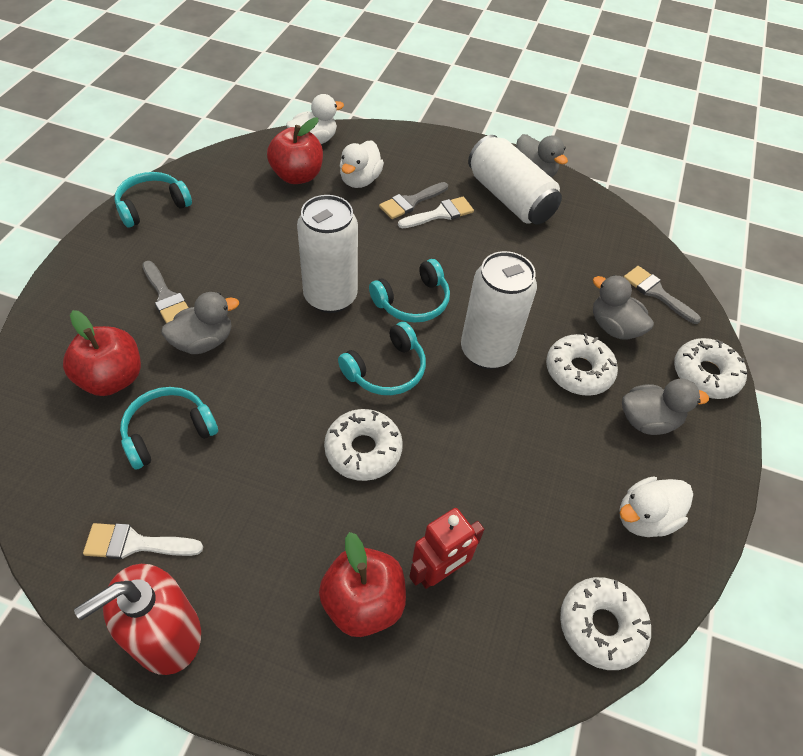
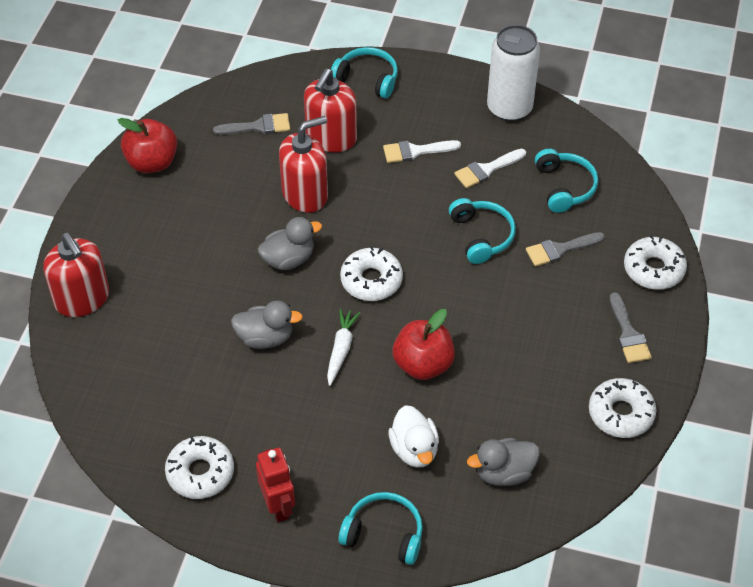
grey duck: [161,292,239,354] [516,134,568,177] [593,275,654,340] [622,378,709,435] = 4 -> [231,300,303,349] [258,217,322,270] [467,438,540,486] = 3
red apple: [63,310,141,396] [267,117,323,184] [319,532,406,637] = 3 -> [118,118,177,173] [393,309,455,380] = 2
red soap dispenser: [74,564,201,675] = 1 -> [43,233,109,317] [279,116,328,213] [304,69,357,152] = 3
white can: [297,195,358,313] [461,251,537,369] [468,135,562,225] = 3 -> [487,25,540,122] = 1
white carrot: none = 0 -> [327,309,360,386] = 1
white duck: [286,94,344,144] [340,140,384,188] [620,477,693,537] = 3 -> [388,405,439,468] = 1

